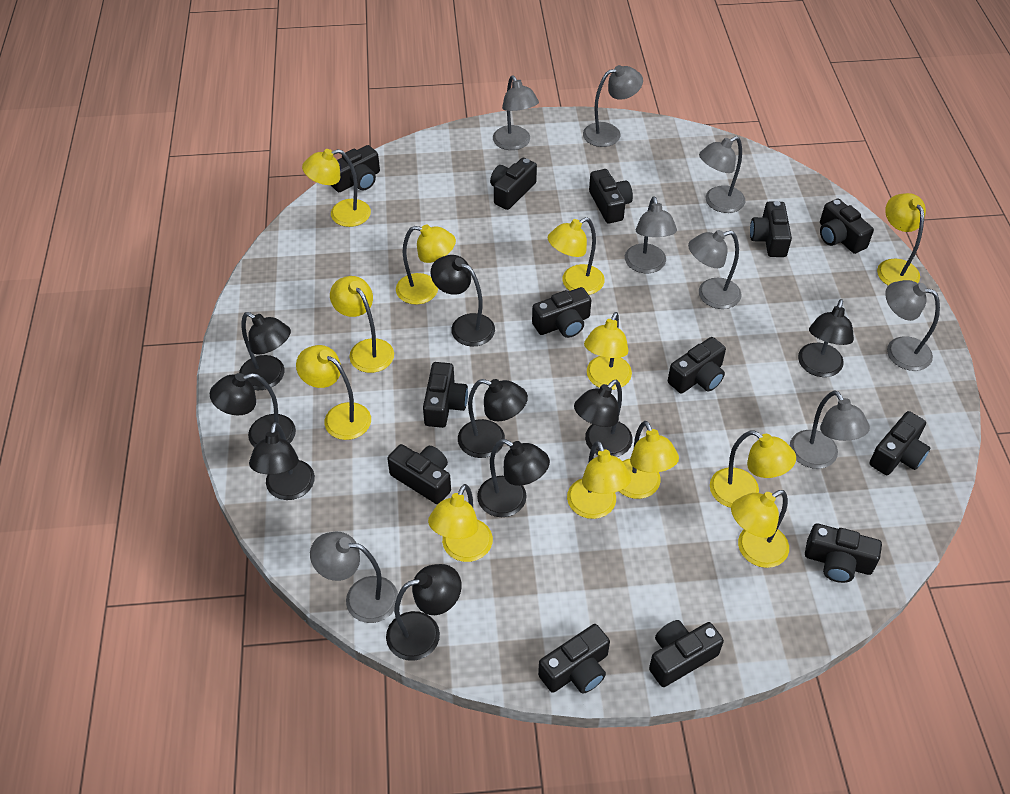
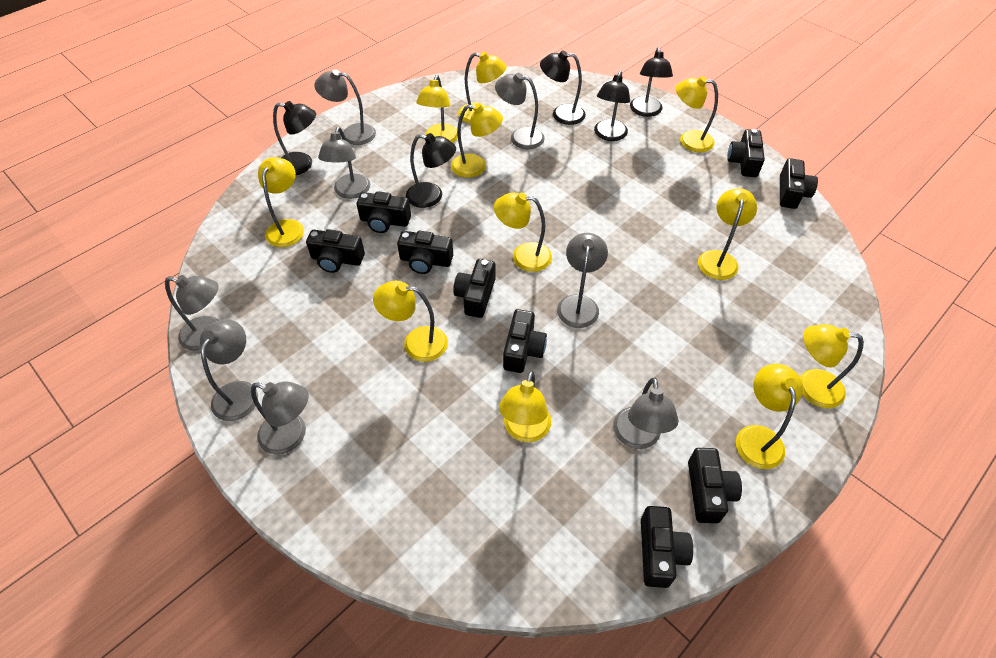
black camera: [331,145,380,192] [387,444,451,505] [423,362,468,428] [490,158,537,210] [532,287,591,338] [538,624,610,694] [589,169,633,224] [649,620,724,687] [668,337,726,393] [750,201,792,257] [805,523,882,583] [820,199,874,254] [869,411,930,475] = 13 -> [306,229,365,273] [356,191,411,233] [397,231,453,274] [453,259,496,318] [503,309,547,373] [641,506,693,588] [688,448,742,523] [727,129,765,177] [780,158,818,209] = 9
black lamp: [210,373,296,447] [239,312,291,390] [249,422,315,500] [386,564,462,661] [430,255,495,347] [458,379,528,458] [477,439,550,517] [574,380,633,457] [798,299,854,377] = 9 -> [273,101,316,175] [406,133,456,208] [540,50,586,125] [594,71,630,141] [630,47,673,117] = 5
yellow lamp: [296,345,371,440] [302,149,371,227] [330,276,394,373] [396,225,456,305] [428,484,493,562] [548,217,605,295] [567,441,631,519] [584,312,632,390] [619,421,679,499] [710,430,796,508] [731,490,789,568] [877,193,926,285] = 12 -> [258,157,304,247] [373,281,448,362] [416,75,458,143] [451,103,503,178] [458,52,507,123] [494,192,552,272] [499,370,551,442] [676,76,718,153] [698,188,757,280] [736,363,803,469] [800,324,864,408] = 11

